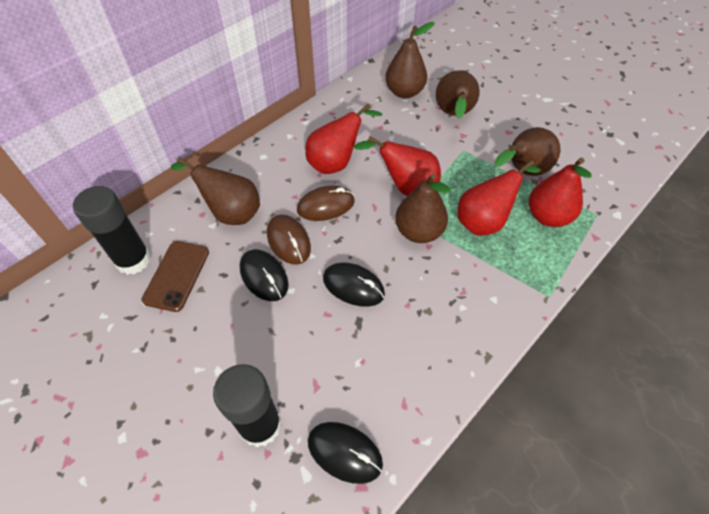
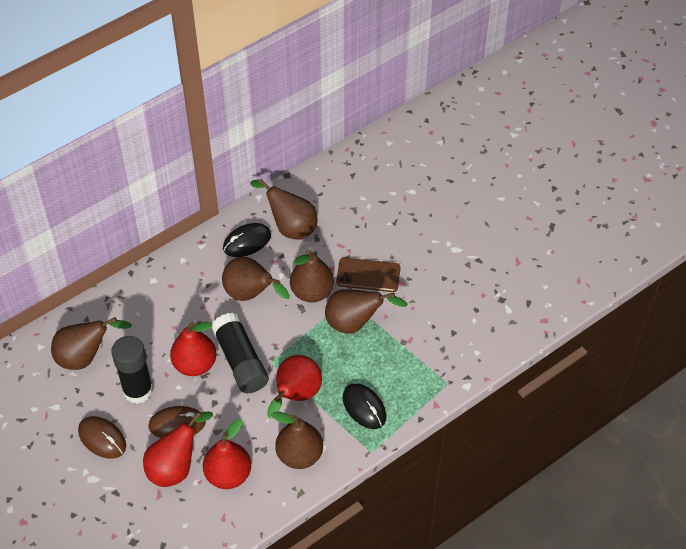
black mouse: [240,249,289,301] [308,422,383,484] [323,262,385,307] = 3 -> [223,223,271,257] [343,383,386,429] = 2
brown pear: [171,157,260,225] [385,22,435,98] [395,173,451,243] [436,70,480,118] [494,127,560,176] = 5 -> [51,317,132,370] [222,257,290,301] [250,179,317,240] [271,412,323,469] [290,250,334,302] [325,289,408,334] = 6

